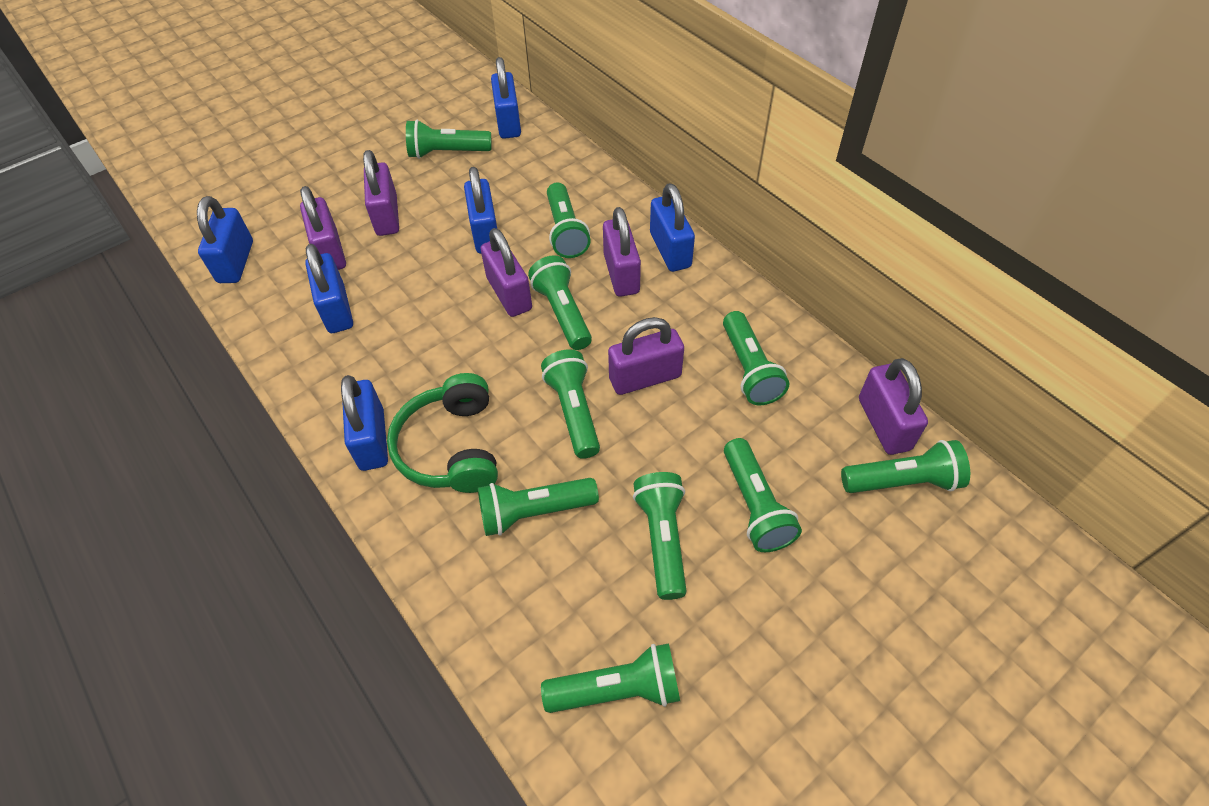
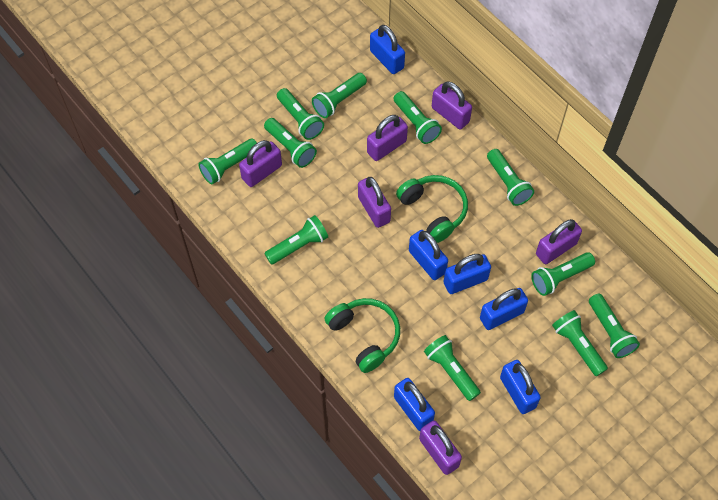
green flashlight: [406,120,492,159] [478,478,599,536] [528,255,592,350] [541,349,600,459] [541,643,680,713] [547,182,591,258] [633,472,687,600] [723,311,789,405] [724,438,802,552] [841,440,970,493] = 10 -> [198,139,257,184] [264,118,317,168] [264,215,328,265] [277,88,324,140] [312,73,367,118] [394,91,442,144] [424,335,481,401] [487,149,534,206] [531,252,595,296] [552,310,608,376] [589,294,640,358] = 11
green headphones: [387,373,498,493] = 1 -> [324,298,400,373] [396,175,468,243] = 2

